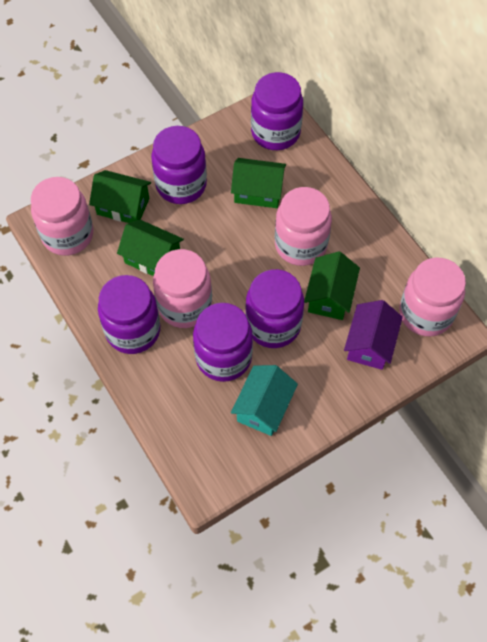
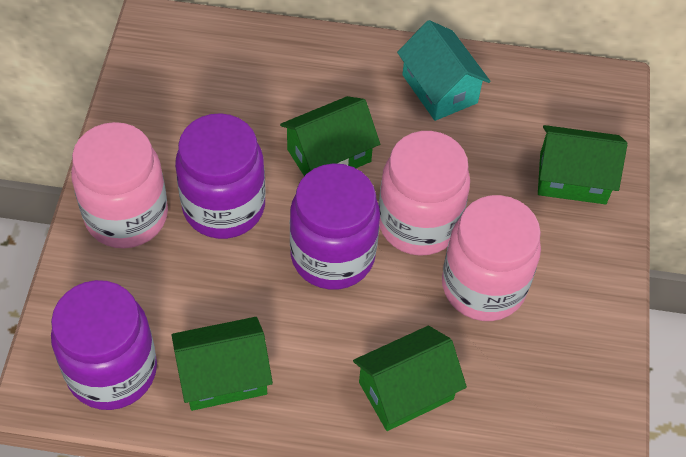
pink jar: [31,177,93,256] [153,249,212,328] [275,187,332,266] [399,257,466,337] = 4 -> [71,122,168,248] [378,131,470,256] [442,195,541,321] = 3
purple house: [344,300,403,370] = 1 -> none = 0
purple jar: [98,275,160,354] [151,126,207,204] [193,303,253,382] [245,269,304,348] [251,72,303,150] = 5 -> [51,280,157,410] [175,113,265,239] [290,163,380,290] = 3

